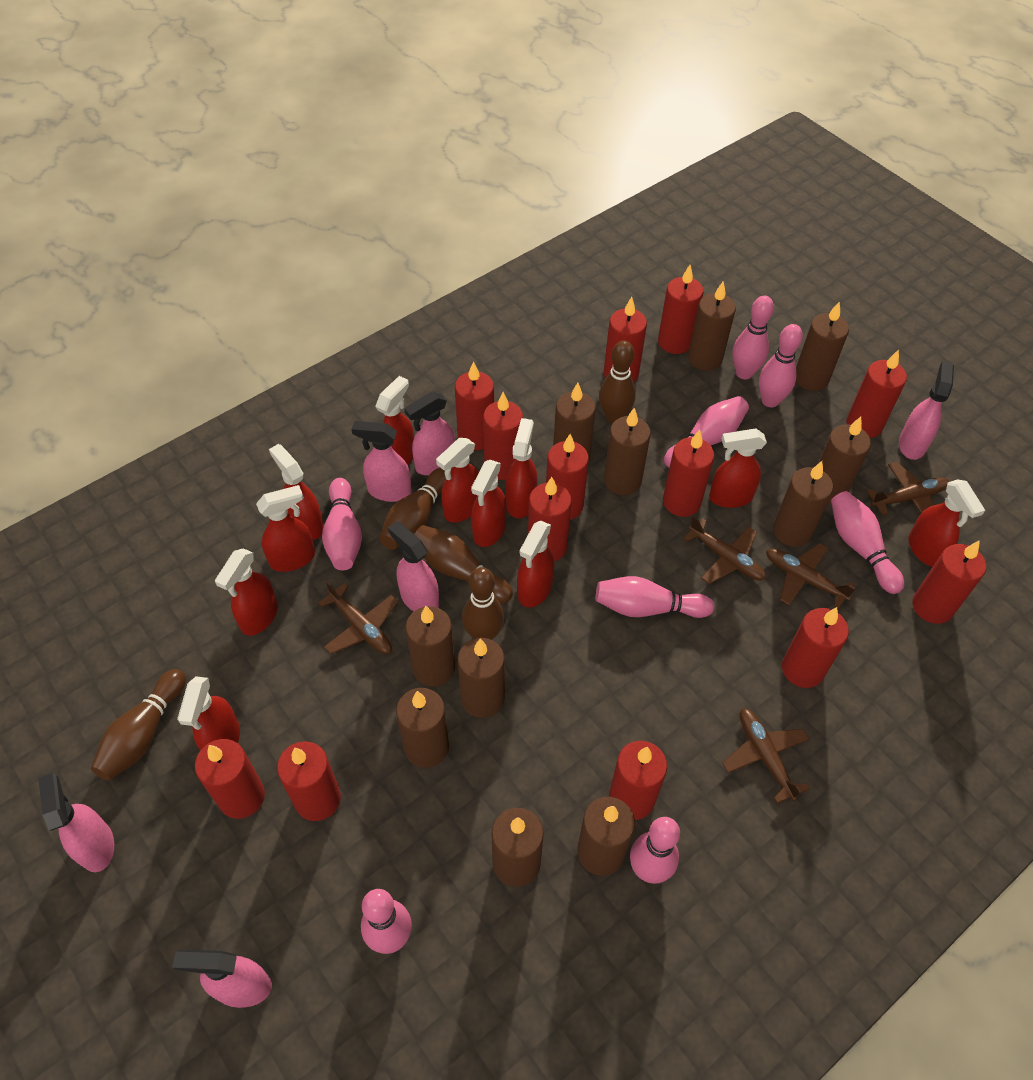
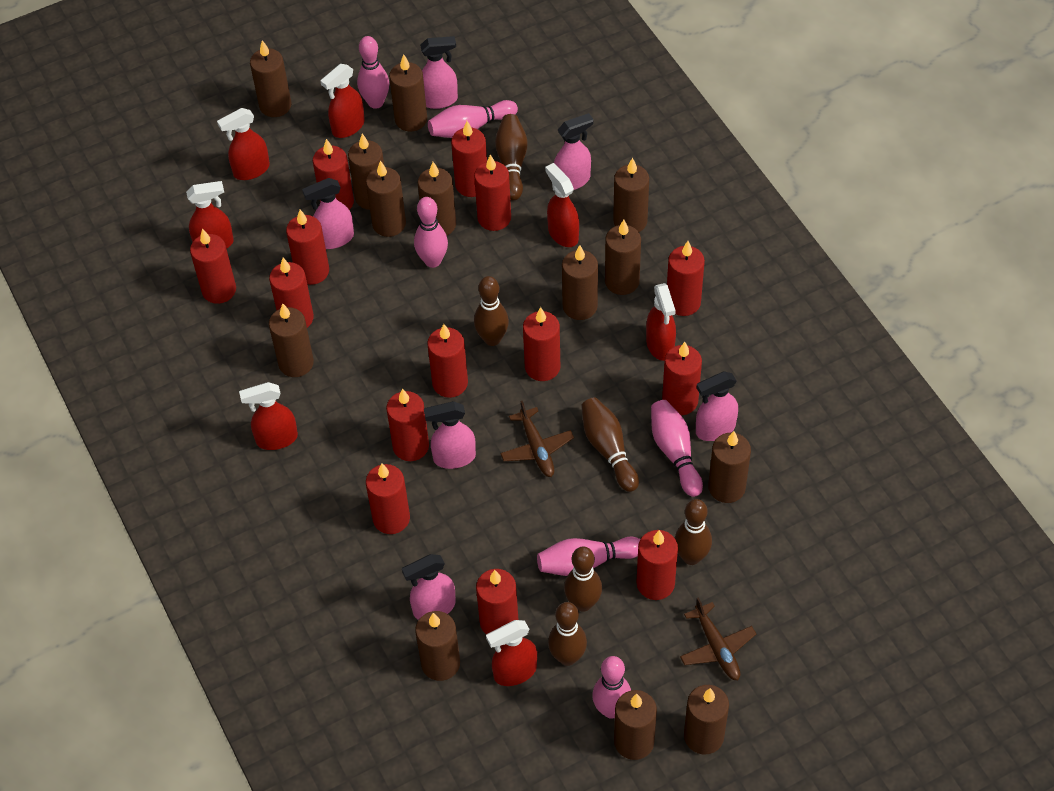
brown bowling pin: [91,669,186,781] [380,468,446,550] [414,525,513,603] [462,567,504,640] [599,340,636,424] = 5 -> [474,276,509,346] [495,114,528,201] [548,602,587,666] [564,547,602,612] [581,397,639,492] [675,499,712,565] = 6
brown candle: [396,688,449,768] [405,606,455,687] [457,638,505,718] [491,808,544,887] [553,383,596,460] [577,797,635,876] [604,408,651,495] [688,281,736,371] [773,461,833,547] [796,301,849,391] [818,417,871,504] = 11 -> [250,40,291,117] [269,303,314,377] [348,134,384,210] [366,161,406,237] [389,54,427,132] [415,611,460,681] [418,162,456,236] [562,245,598,320] [605,220,641,295] [613,158,649,232] [614,690,657,760] [684,685,729,754] [708,431,751,503] = 13
brown plane: [318,581,398,654] [683,516,766,584] [723,708,810,803] [766,543,856,608] [867,462,949,515] = 5 -> [500,401,574,477] [680,597,756,680] = 2
pink bowling pin: [322,478,362,570] [361,889,412,954] [596,576,714,618] [630,817,680,884] [664,396,749,468] [732,296,774,379] [759,324,803,407] [831,491,904,594] = 8 -> [357,36,389,109] [414,197,448,268] [428,100,518,138] [537,537,640,576] [592,656,631,719] [651,400,703,497] = 6
red candle: [195,739,265,819] [277,741,341,821] [455,361,494,450] [483,392,523,480] [528,477,572,561] [546,434,589,520] [604,297,647,383] [609,741,667,820] [658,265,703,354] [663,430,714,517] [782,607,849,688] [846,350,907,438] [913,540,986,624] = 13 -> [190,229,236,304] [269,258,314,328] [286,210,329,285] [313,139,354,210] [366,463,410,534] [386,388,429,461] [427,324,468,398] [451,121,487,197] [474,155,511,231] [476,569,518,635] [523,307,560,381] [636,530,678,600] [662,342,702,415] [667,241,705,316] = 14
red spray bottle: [177,676,240,751] [215,548,278,636] [256,485,315,572] [269,444,324,540] [375,376,414,465] [436,438,479,522] [471,460,507,547] [506,418,537,518] [517,521,554,607] [709,429,767,508] [909,479,985,567] = 11 -> [186,181,234,249] [217,108,270,180] [239,382,298,450] [320,64,365,138] [486,620,537,686] [545,163,579,247] [646,283,676,361] = 7

